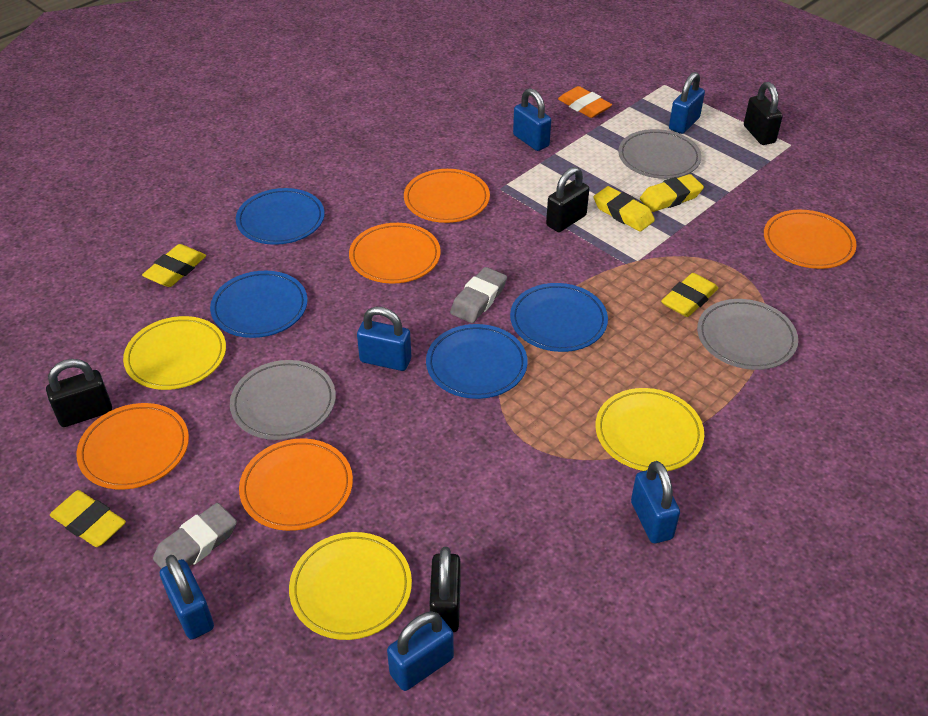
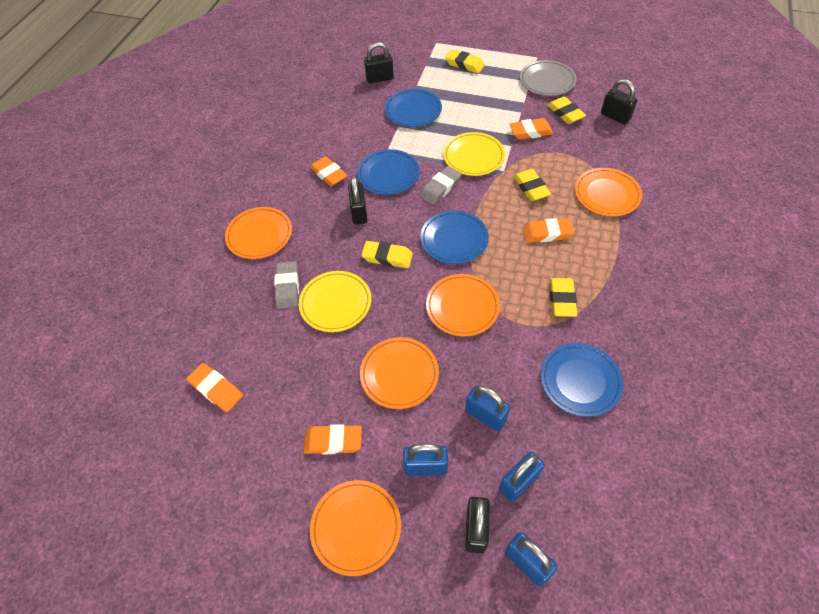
blue padlock: [160,555,214,639] [357,307,411,371] [387,611,454,691] [513,88,551,151] [631,461,680,543] [669,72,705,134] = 6 -> [403,443,448,476] [465,385,510,431] [499,452,545,502] [505,532,558,587] = 4
grey plate: [230,360,336,440] [618,129,702,179] [697,299,798,370] = 3 -> [520,60,577,96] = 1
orange eraser: [558,86,612,118] = 1 -> [187,363,243,412] [303,424,362,454] [310,156,347,186] [510,118,553,140] [523,218,575,242] = 5
yellow plate: [123,316,226,390] [289,532,412,640] [595,388,704,471] = 3 -> [299,271,371,332] [443,132,505,176] = 2

